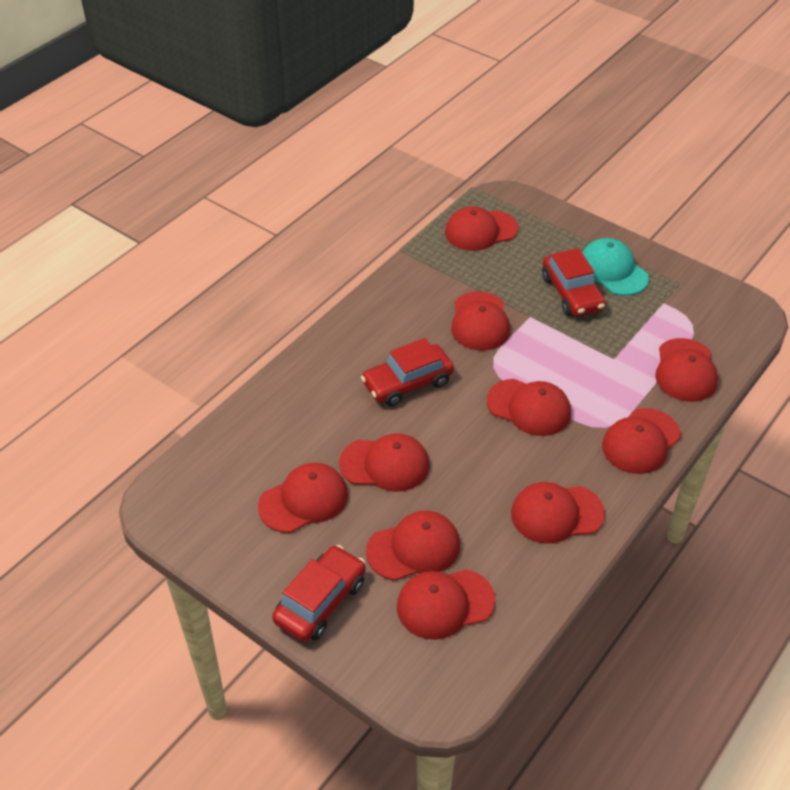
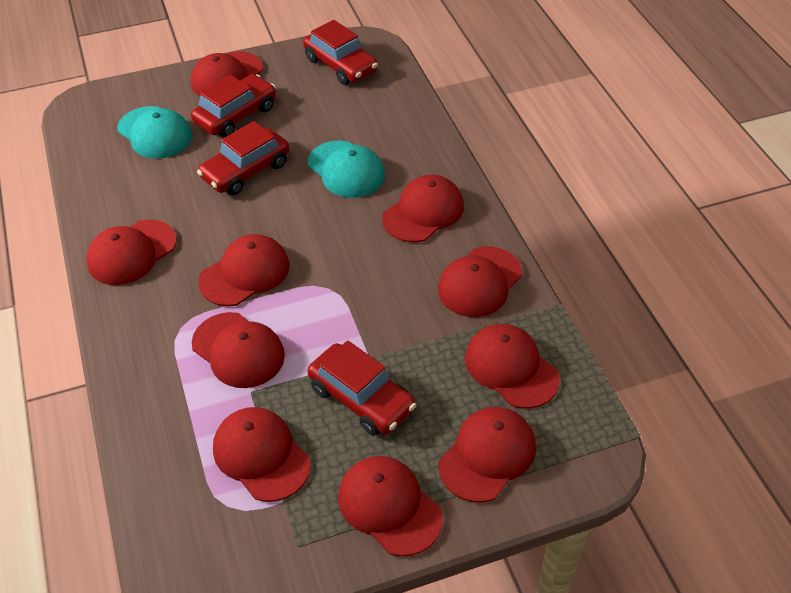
red car: [272,545,366,642] [361,338,454,407] [542,248,606,317] = 3 -> [191,74,276,137] [197,121,289,195] [303,20,378,85] [307,340,416,436] = 4
turquoise cap: [582,238,649,296] = 1 -> [117,106,192,159] [308,141,385,198] = 2

